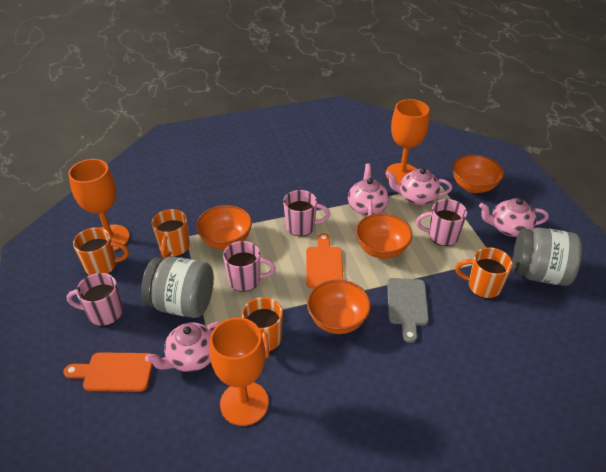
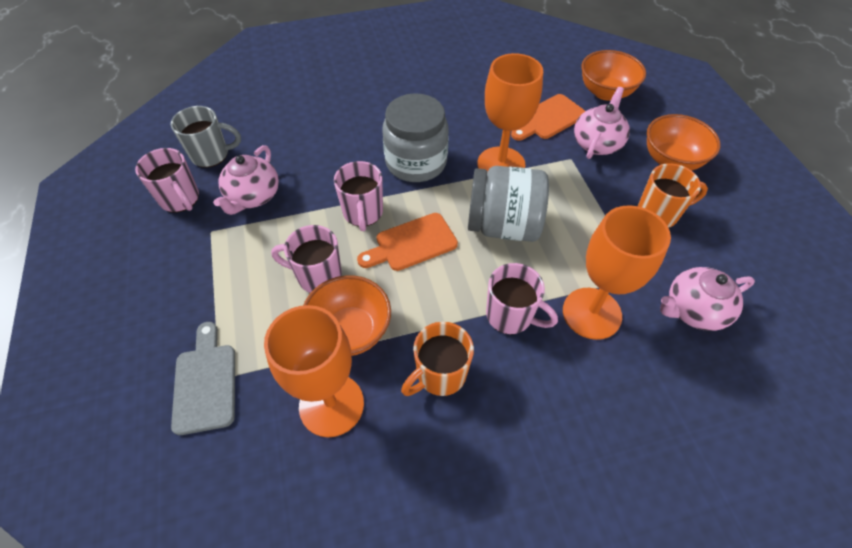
grey mug: none = 0 -> [171,106,241,168] = 1
orange bowl: [196,205,252,249] [307,280,371,334] [356,213,413,259] [452,155,504,193] = 4 -> [303,275,391,356] [581,50,646,100] [647,114,721,171] = 3
orange mug: [73,227,129,275] [151,209,190,258] [242,297,283,358] [455,247,513,299] = 4 -> [401,322,474,396] [638,163,708,228] = 2
pink teapot: [145,321,221,372] [348,163,389,216] [386,168,452,205] [479,198,549,237] = 4 -> [213,145,279,215] [574,87,630,159] [660,267,755,331] = 3

